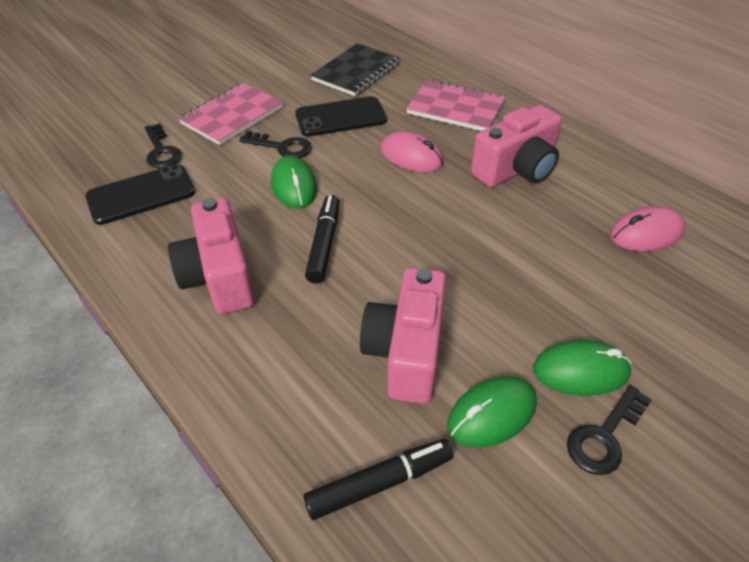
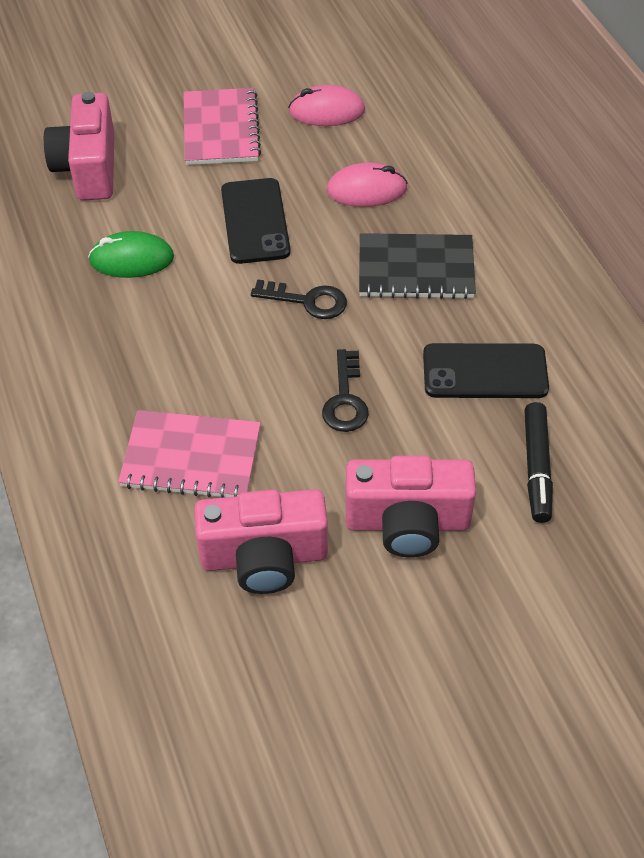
black key: [145,123,182,168] [239,131,312,158] [567,385,652,475] = 3 -> [251,279,347,319] [322,349,369,432] = 2
black marker: [303,439,454,520] [305,195,339,284] = 2 -> [524,402,553,523] = 1
green mouse: [271,156,317,208] [447,376,537,448] [533,340,632,396] = 3 -> [88,231,174,278] = 1

